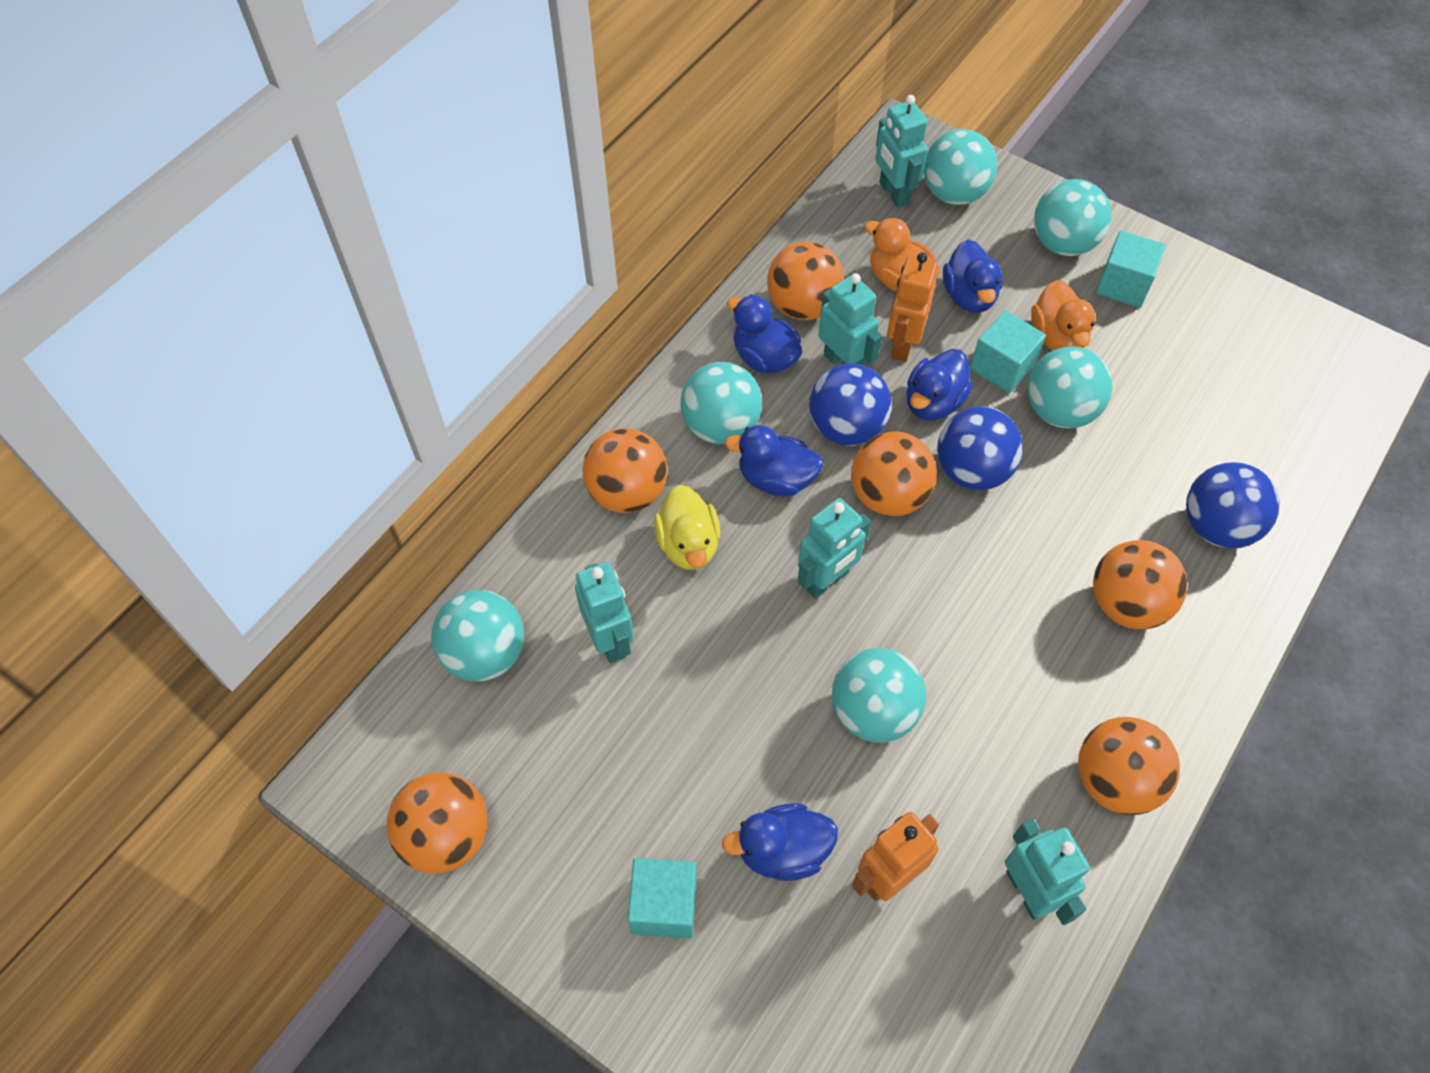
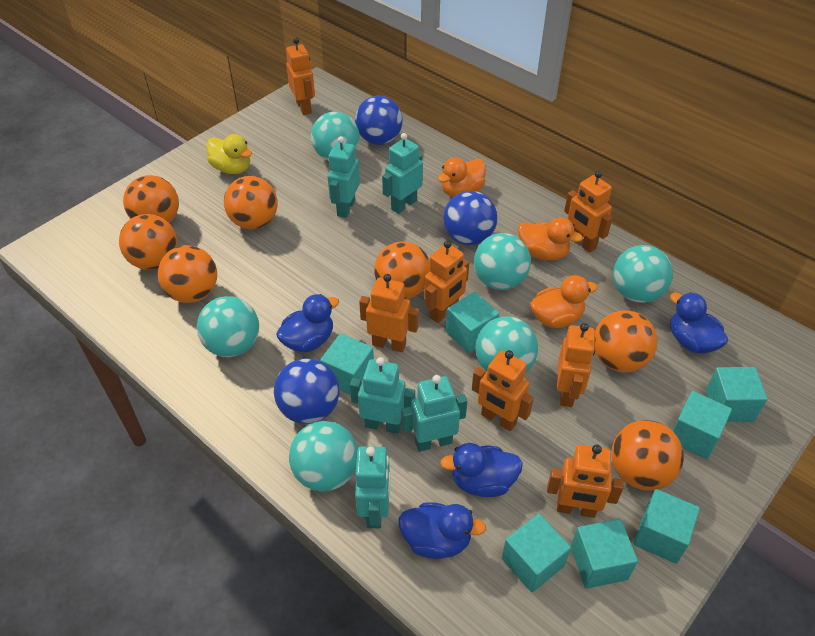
blue duck: [722,803,838,881] [724,425,823,496] [727,295,802,373] [906,349,973,420] [943,239,1003,313] = 5 -> [276,294,339,352] [398,502,486,559] [440,443,523,497] [670,292,728,354] = 4
orange ball: [386,772,488,874] [582,428,667,513] [767,241,844,320] [851,431,937,516] [1078,717,1180,815] [1093,540,1188,629] = 6 -> [119,214,177,270] [123,175,179,223] [158,245,217,303] [224,176,278,229] [374,241,430,299] [595,310,657,373] [611,420,684,491] = 7
orange duck: [864,217,940,291] [1031,280,1096,351] = 2 -> [438,157,486,197] [518,217,583,261] [530,275,598,328] = 3
orange robot: [852,812,939,901] [887,252,938,362] = 2 -> [286,38,315,115] [359,274,419,352] [424,241,469,323] [472,350,534,431] [547,445,624,518] [557,323,596,407] [564,171,613,253] = 7
turquoise cube: [627,858,697,939] [970,311,1046,393] [1096,231,1166,307] = 3 -> [320,334,374,395] [446,292,499,353] [502,514,571,592] [571,519,638,589] [634,489,700,564] [673,391,732,459] [705,367,767,422] = 7

